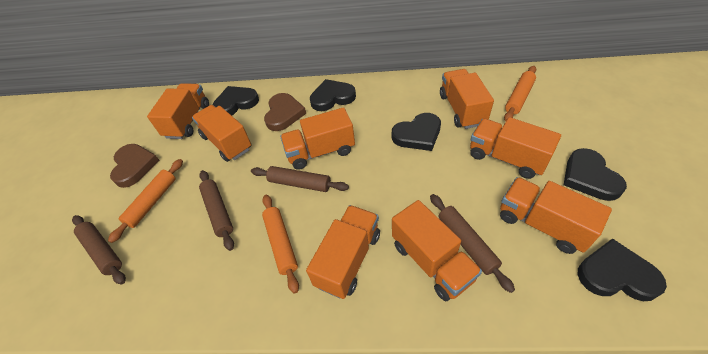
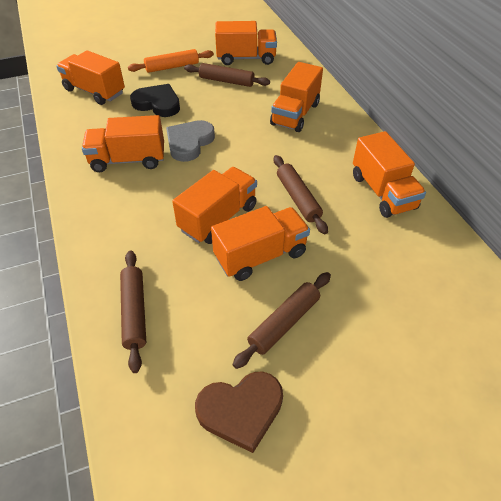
black heart: [212,86,259,116] [310,79,356,111] [392,113,441,151] [564,148,627,201] [578,238,667,301] = 5 -> [130,84,180,117] = 1
brown heart: [110,144,159,188] [264,93,306,131] = 2 -> [195,372,283,453] = 1
grey heart: none = 0 -> [166,120,215,162] = 1
orange rolling pin: [108,159,183,243] [262,195,299,294] [504,66,536,122] = 3 -> [128,49,214,73] = 1
orange truck: [147,83,209,139] [192,105,252,162] [280,107,355,170] [306,205,380,299] [392,200,482,301] [440,69,494,129] [470,117,561,179] [500,177,612,254] = 8 -> [56,50,125,105] [82,115,164,172] [172,167,257,244] [211,206,310,281] [215,21,277,65] [270,62,323,132] [353,131,426,218] = 7

